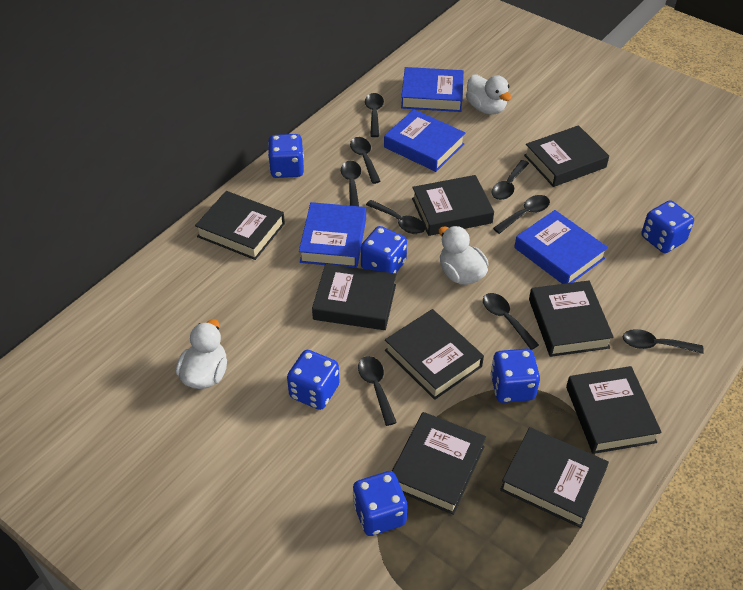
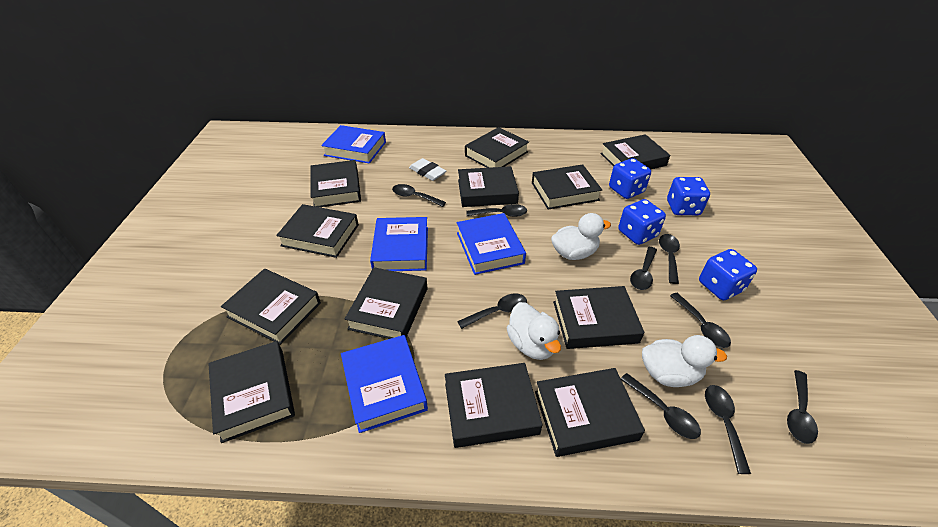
black book: [195,191,285,260] [312,264,396,330] [385,309,484,400] [392,412,486,515] [412,175,494,236] [500,427,609,528] [524,125,609,187] [529,281,614,357] [566,366,662,454] = 9 -> [208,341,295,443] [221,269,321,345] [276,204,359,258] [311,160,361,207] [345,267,428,339] [445,363,543,448] [458,166,519,207] [465,127,529,168] [532,164,602,210] [535,368,645,457] [553,286,645,349] [600,134,670,169] = 12
blue dice: [268,134,304,178] [287,350,339,410] [353,471,408,536] [361,226,407,273] [490,349,540,403] [641,200,694,253] = 6 -> [609,158,651,199] [618,199,666,245] [667,177,710,215] [699,249,757,300] = 4
white eraser: none = 0 -> [409,158,446,181] = 1

